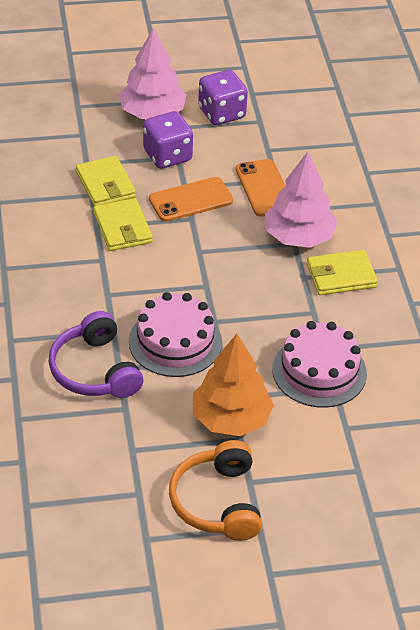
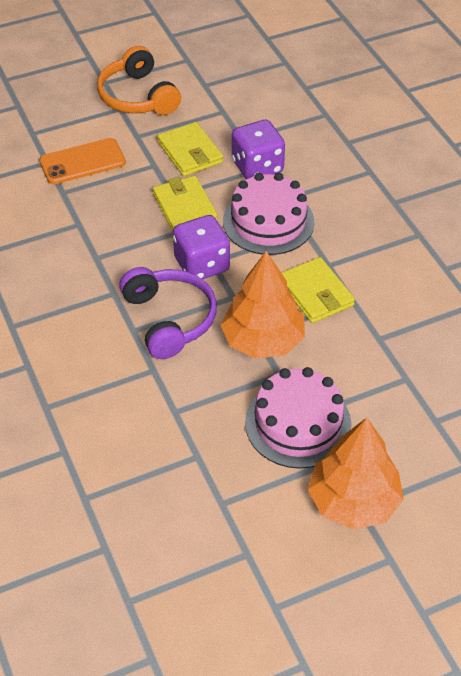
orange phone: [149,177,233,222] [236,159,286,217] = 2 -> [39,138,126,184] = 1
orange tree: [193,334,274,436] = 1 -> [221,251,305,359] [308,418,404,530] = 2
pink tree: [119,28,186,119] [265,152,338,248] = 2 -> none = 0

